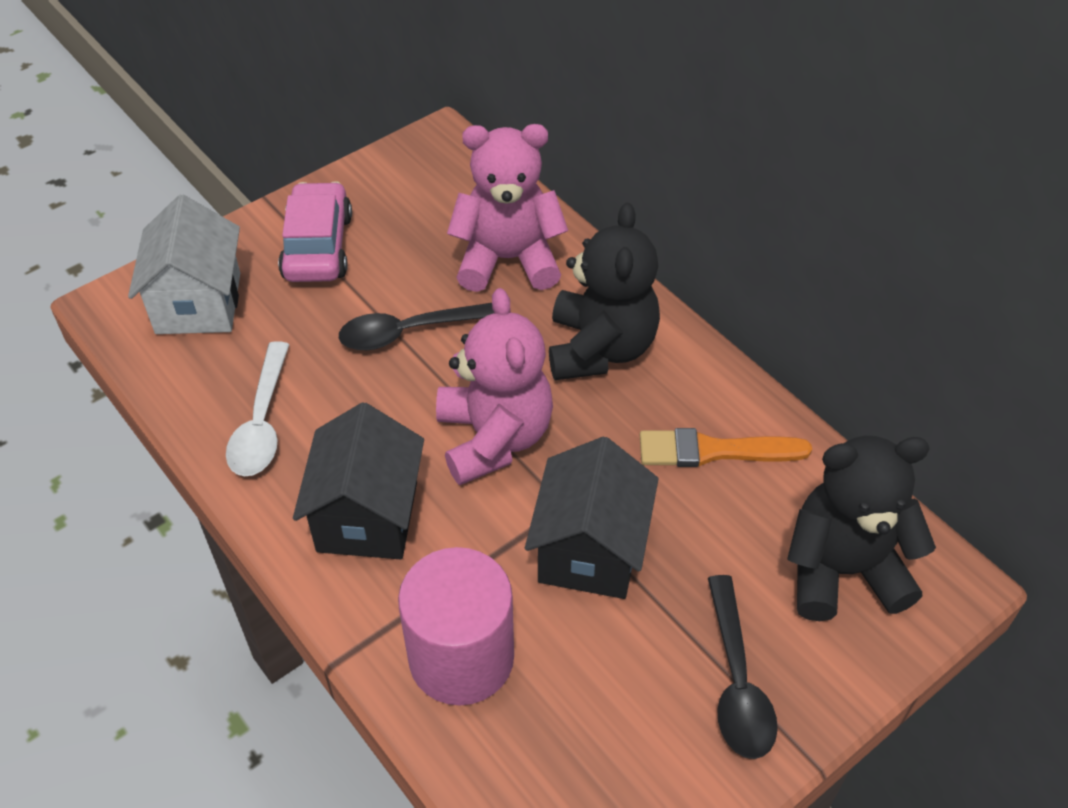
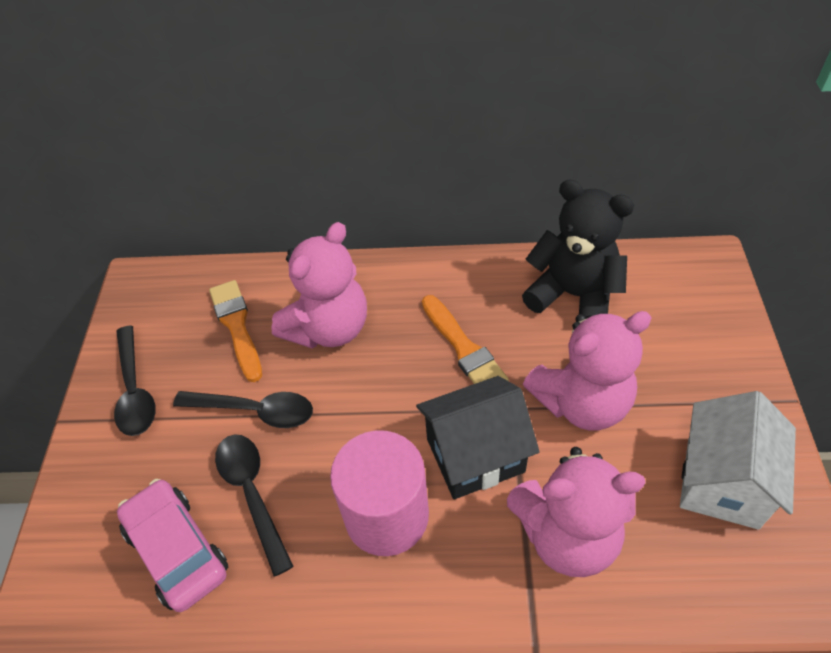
black house: [293,402,424,559] [525,437,658,599] = 2 -> [416,376,540,499] = 1
black spoon: [339,303,494,350] [708,575,778,759] = 2 -> [114,325,156,436] [173,391,313,428] [215,435,294,577] = 3
black teddy bear: [549,203,660,380] [787,436,936,621] = 2 -> [522,179,634,319] = 1
orange brush: [640,428,812,467] = 1 -> [209,280,262,382] [422,295,509,384] = 2
pink teddy bear: [436,288,553,485] [447,124,568,292] = 2 -> [271,222,367,349] [507,447,645,577] [523,311,652,430] = 3
white spoon: [226,341,289,476] = 1 -> none = 0

